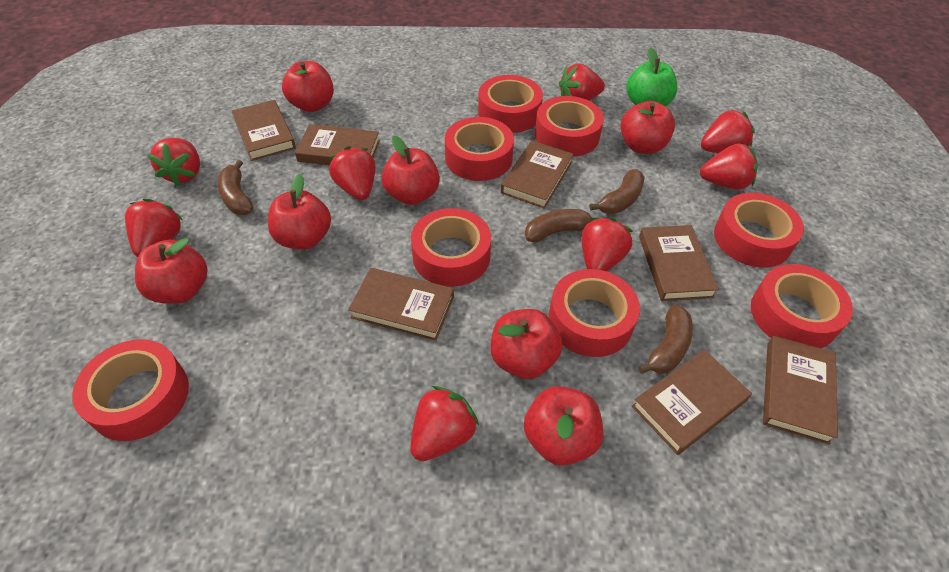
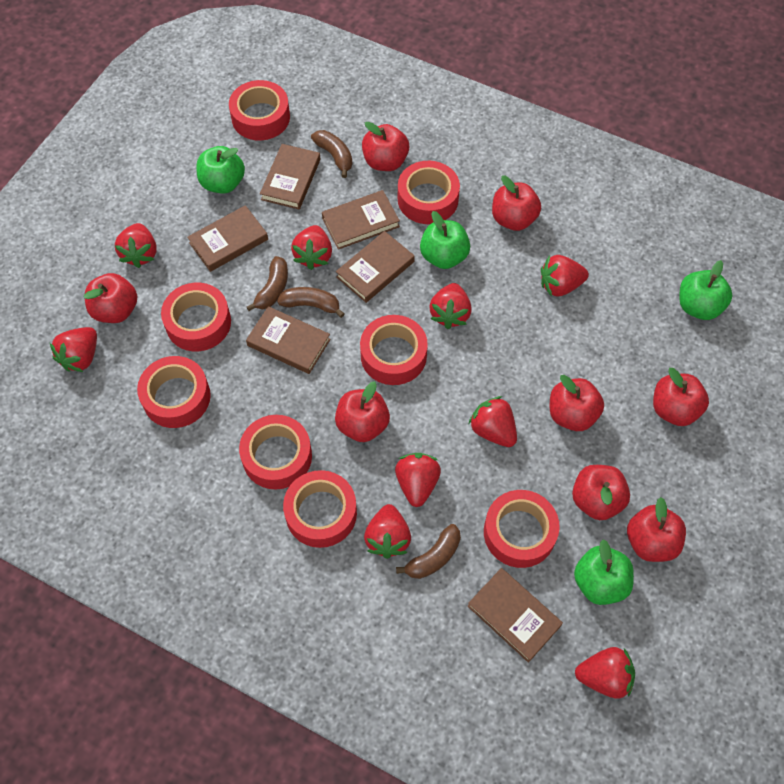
brown book: [232,100,296,161] [295,124,380,165] [348,268,454,341] [501,140,574,209] [632,350,752,455] [639,225,719,301] [763,336,838,445] = 7 -> [187,205,268,272] [246,306,331,374] [260,144,321,209] [322,190,400,250] [336,231,415,303] [468,568,563,663] = 6
green apple: [626,47,677,106] = 1 -> [196,146,245,194] [420,211,470,269] [574,539,634,605] [679,260,733,320] = 4
red apple: [135,238,208,304] [268,174,331,250] [282,61,334,112] [381,136,440,205] [491,309,563,379] [524,386,603,466] [620,101,675,154] = 7 -> [84,273,137,323] [335,381,390,442] [362,122,409,171] [492,175,541,231] [550,375,604,431] [572,465,630,520] [627,497,686,562] [653,368,709,426] = 8
red strawberry: [125,198,183,257] [148,138,200,186] [329,146,375,200] [410,386,479,461] [559,63,605,101] [581,217,633,272] [700,143,758,190] [701,109,755,153] = 8 -> [50,327,97,372] [115,223,157,268] [291,225,332,270] [364,504,411,559] [395,453,441,507] [429,283,472,329] [469,396,517,447] [541,255,589,297] [575,647,635,699] = 9

